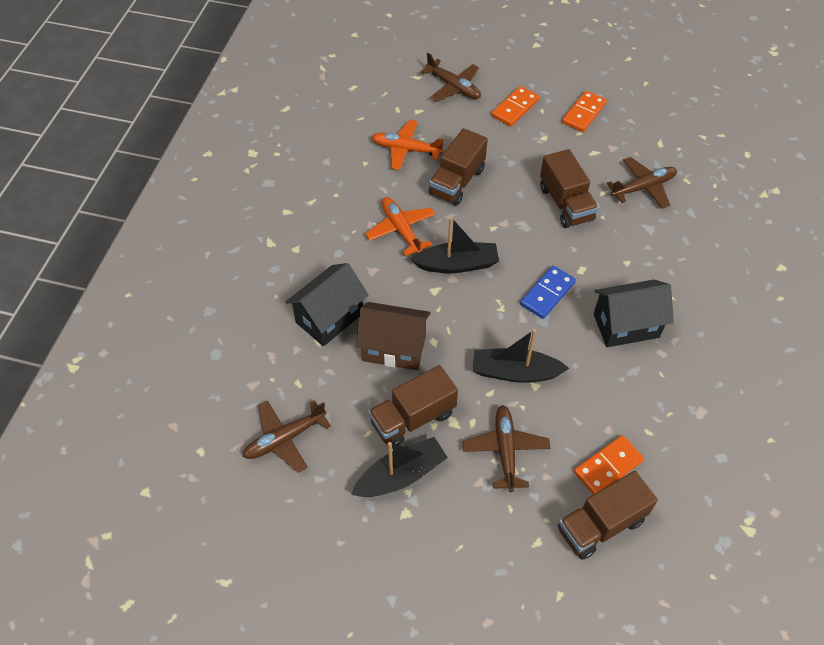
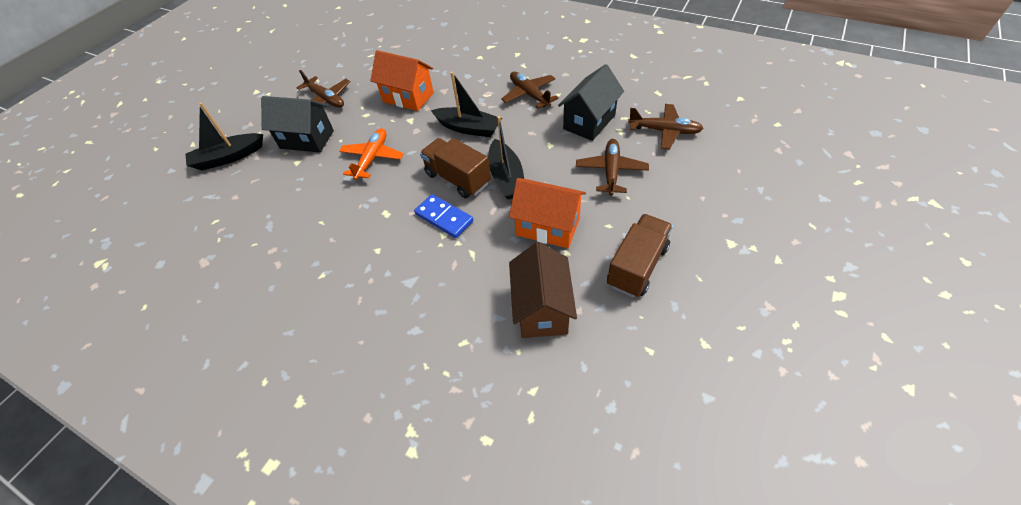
brown truck: [368,365,458,448] [429,128,488,206] [540,149,599,228] [558,471,658,560] = 4 -> [420,138,491,198] [607,214,673,297] = 2
orange domino: [491,86,540,127] [562,91,607,132] [574,435,644,494] = 3 -> none = 0
orange house: none = 0 -> [370,50,434,111] [509,178,586,248] = 2
orange plane: [365,197,435,256] [371,120,444,170] = 2 -> [339,128,404,180] = 1

